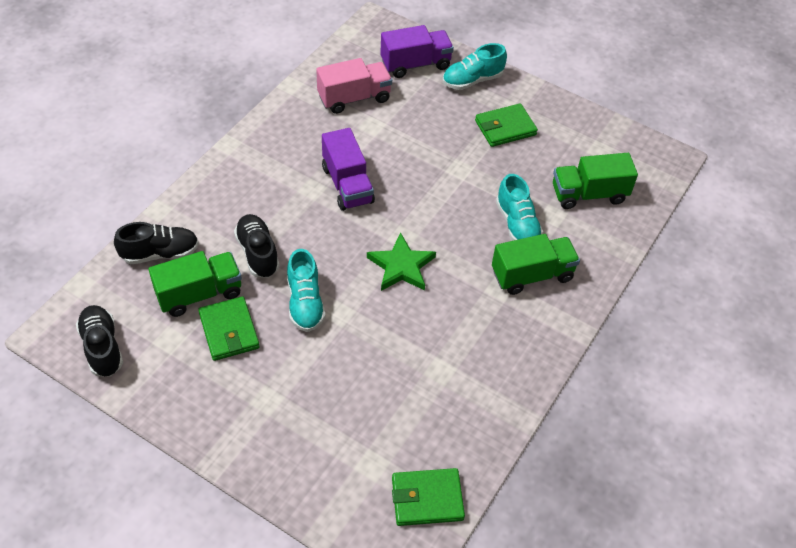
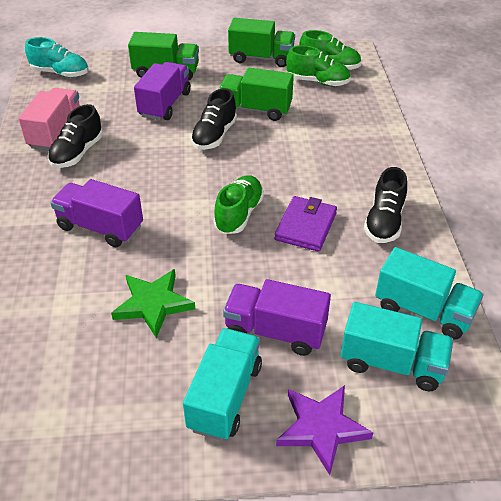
green shoe: none = 0 -> [213,175,264,234] [286,45,351,86] [299,30,361,70] = 3
green wallet: [198,297,260,361] [392,468,465,526] [475,103,538,147] = 3 -> none = 0
purple star: none = 0 -> [276,385,373,475] = 1
purple truck: [322,128,375,211] [380,25,454,78] = 2 -> [50,179,143,247] [134,62,191,120] [223,279,331,356] = 3
purple wallet: none = 0 -> [274,196,337,252] = 1
turquoise shoe: [287,249,325,332] [443,43,507,90] [496,174,543,241] = 3 -> [25,37,88,78] = 1
turquoise truck: none = 0 -> [183,328,262,441] [341,302,453,391] [375,247,484,340] = 3

